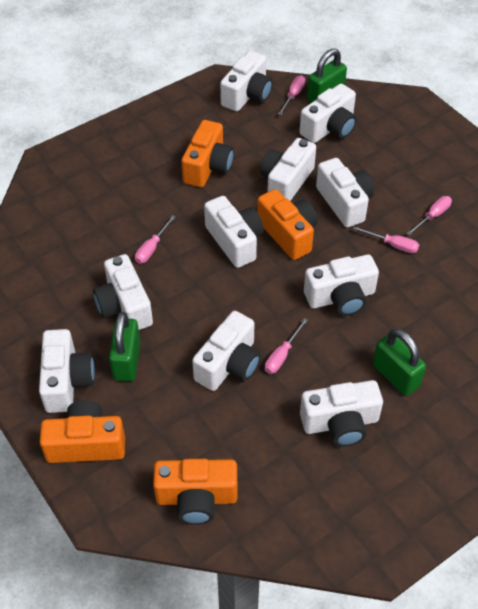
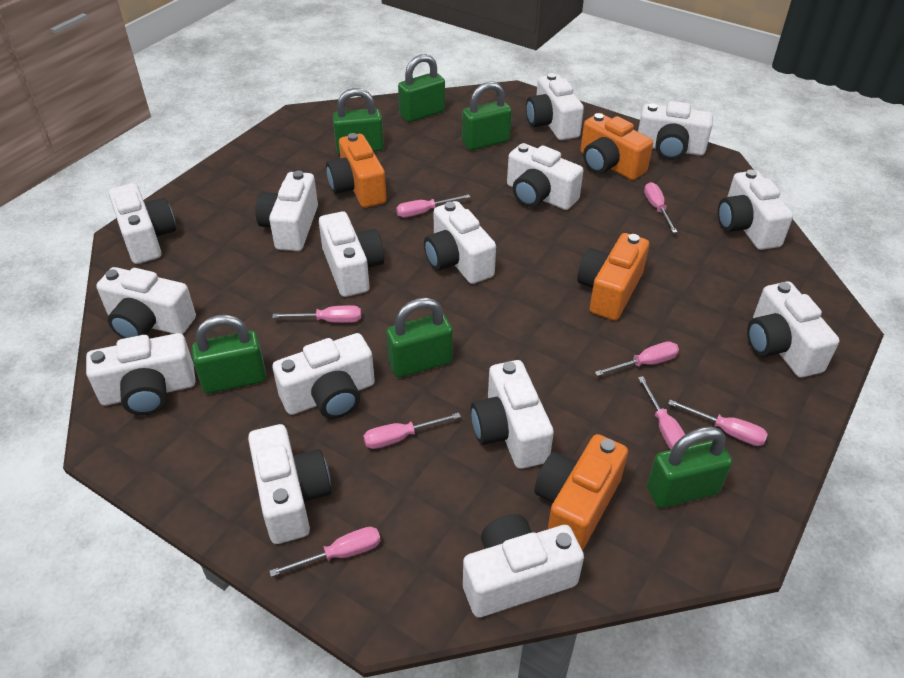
green padlock: [109,312,141,381] [307,48,347,103] [373,328,426,396] = 3 -> [192,315,266,394] [333,88,384,155] [386,298,453,378] [398,54,445,122] [462,82,512,150] [647,426,732,508] = 6
pink screwdriver: [135,215,176,264] [265,318,308,374] [278,75,305,115] [353,226,419,253] [406,196,452,236] = 5 -> [269,527,381,577] [272,305,361,323] [363,413,461,449] [396,194,470,217] [595,342,679,376] [638,376,685,450] [644,182,677,233] [668,400,768,446] = 8
white camera: [39,329,95,413] [93,254,153,330] [192,311,261,391] [204,196,264,268] [220,51,273,111] [260,138,316,201] [299,84,357,143] [300,380,383,447] [304,254,379,316] [316,158,374,228] = 10 -> [86,333,195,415] [96,267,196,339] [109,183,176,264] [248,424,331,544] [255,171,318,251] [273,333,375,419] [319,212,384,297] [424,201,496,284] [463,514,584,618] [471,360,554,469] [507,143,583,210] [526,73,584,140] [638,101,713,160] [718,170,793,250] [747,282,839,378] = 15

